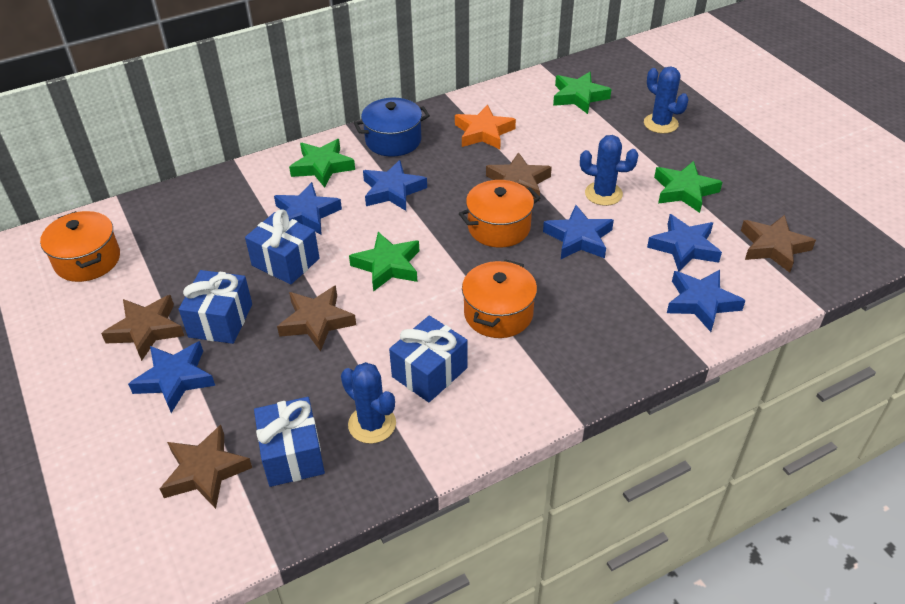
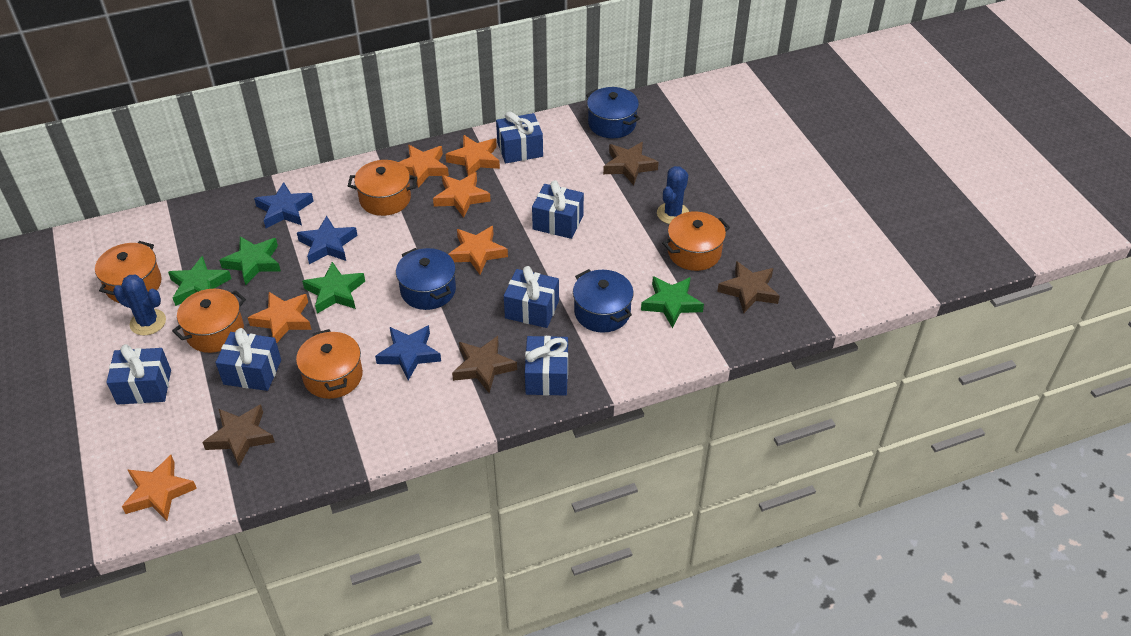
blue cactus: [341,362,396,444] [580,135,639,206] [644,66,689,134] = 3 -> [113,275,166,335] [657,166,689,224] = 2
blue gift: [179,270,252,344] [245,209,319,285] [254,397,325,487] [389,316,467,402] = 4 -> [106,344,171,405] [215,328,281,391] [496,112,543,164] [504,266,559,328] [525,336,568,396] [532,180,584,239] = 6
blue pot: [354,98,430,157] = 1 -> [396,248,456,310] [573,269,634,333] [586,87,640,138] = 3
blue star: [128,341,215,413] [274,182,342,235] [363,160,427,211] [543,205,614,259] [647,214,722,272] [667,270,746,332] = 6 -> [254,182,314,228] [297,216,358,264] [375,325,441,381] = 3
brown star: [101,295,184,361] [160,425,252,509] [277,285,356,352] [486,152,552,201] [741,215,816,273] = 5 -> [202,404,275,466] [452,336,517,393] [603,142,659,185] [717,261,780,313] = 4
orange pot: [40,211,120,282] [459,180,540,247] [462,259,537,338] = 3 -> [95,241,162,303] [172,289,246,353] [296,329,363,399] [348,160,417,216] [662,211,730,271] = 5
orange star: [455,105,516,149] = 1 -> [122,455,197,521] [248,292,311,343] [399,145,449,188] [433,172,491,218] [446,135,500,176] [448,226,508,275] = 6

